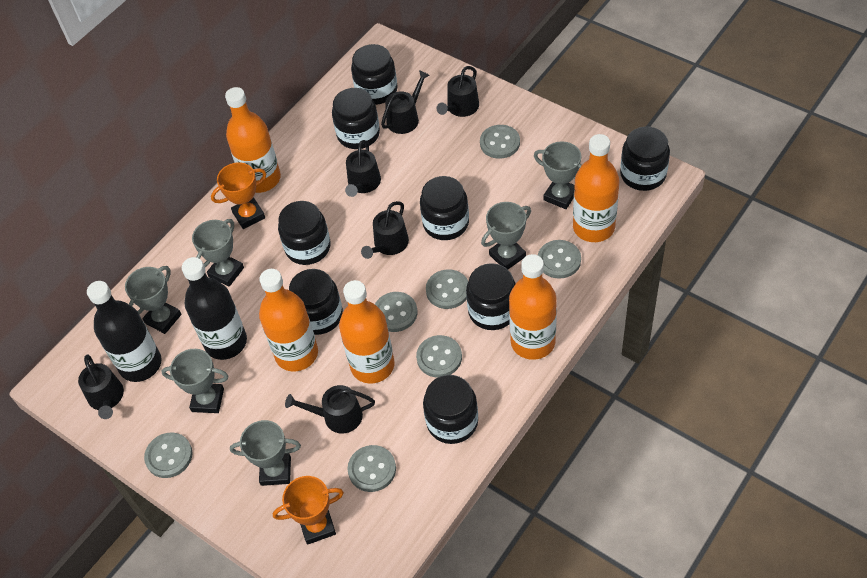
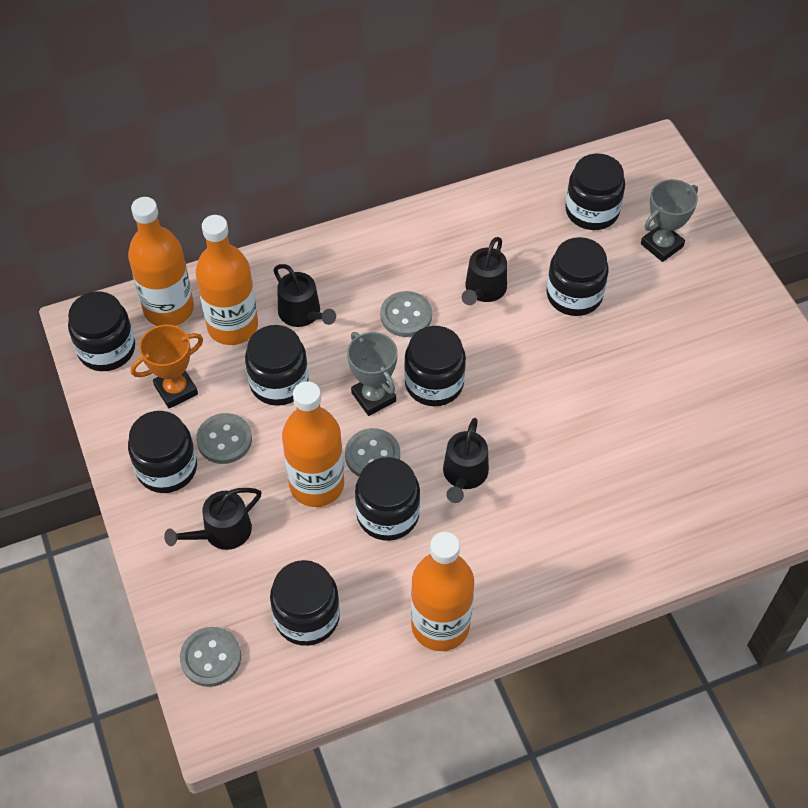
black bottle: [87,281,161,382] [182,257,247,360] = 2 -> none = 0
black watering can: [78,354,124,419] [285,385,375,433] [345,140,381,197] [361,201,409,259] [381,70,430,134] [437,66,479,117] = 6 -> [164,488,261,550] [273,264,336,327] [443,418,489,503] [462,237,507,305] = 4
grey button: [144,432,193,478] [348,445,396,492] [375,292,417,332] [416,335,462,378] [426,269,468,309] [480,125,520,159] [538,240,581,279] = 7 -> [180,627,241,687] [196,413,252,464] [345,428,400,477] [380,291,432,337] = 4
grey trophy: [125,266,181,334] [161,349,228,413] [192,219,244,287] [230,420,301,486] [481,202,531,269] [534,141,582,209] = 6 -> [347,332,398,416] [641,179,698,262] = 2
orange bottle: [225,87,281,193] [259,269,318,371] [339,280,394,384] [509,254,557,360] [573,134,619,242] = 5 -> [128,197,194,326] [196,215,258,345] [282,381,344,507] [411,532,474,651] = 4
orange trophy: [211,162,266,229] [273,476,344,545] = 2 -> [131,325,203,408] = 1

